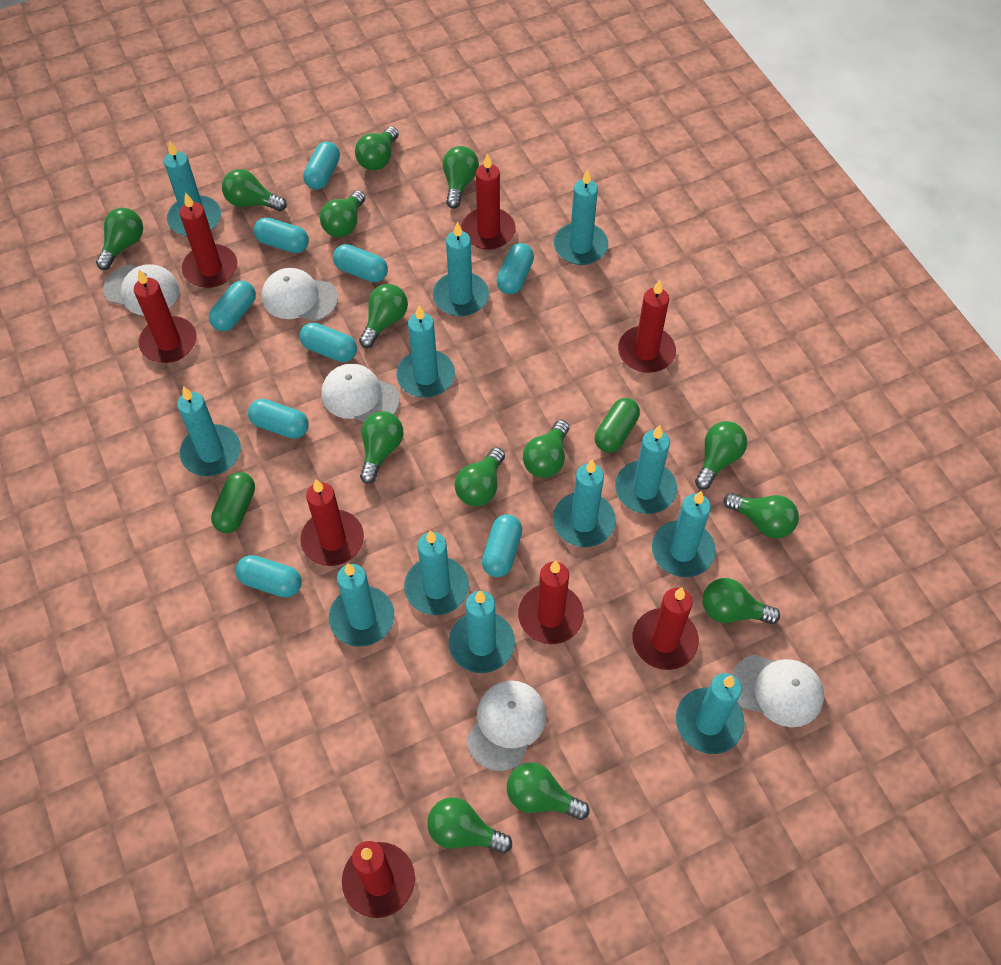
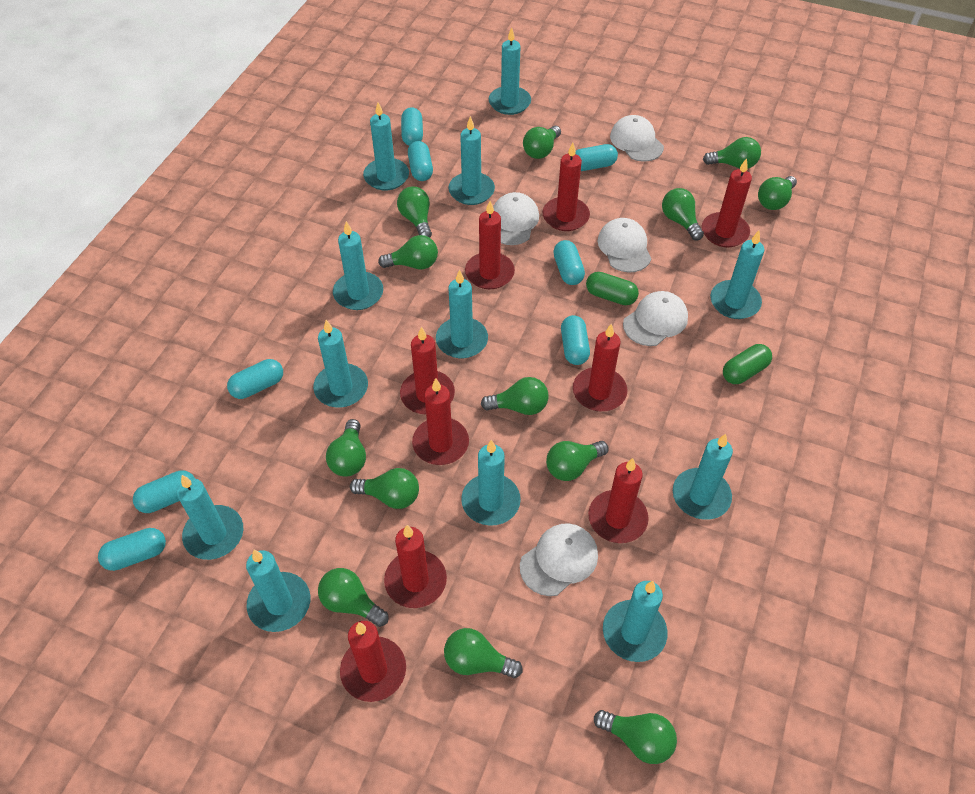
green light bulb: [96,208,143,270] [222,169,287,211] [320,190,366,237] [355,126,399,171] [359,284,408,348] [360,411,403,484] [427,797,512,854] [443,146,479,209] [455,447,505,506] [507,762,590,820] [523,420,569,478] [695,421,747,490] [703,578,780,624] [724,493,799,538] = 14 -> [318,568,389,627] [326,419,366,477] [350,468,419,509] [378,235,438,269] [397,186,432,238] [444,628,523,678] [481,377,549,415] [523,126,561,159] [546,441,608,481] [594,710,677,764] [662,188,704,240] [703,137,761,169] [758,176,797,210] = 13
red candle: [134,270,197,363] [180,192,237,288] [300,479,364,566] [342,841,415,918] [461,153,516,250] [518,561,584,644] [618,280,676,373] [632,588,699,670] = 8 -> [340,621,406,702] [384,525,447,608] [400,327,455,415] [412,378,469,465] [465,201,515,289] [543,143,590,231] [573,324,628,412] [588,458,649,543] [702,158,752,247] = 9
turquoise capsule: [209,281,256,331] [236,555,302,598] [248,399,309,439] [253,217,309,253] [300,323,357,362] [303,142,340,190] [333,244,388,282] [482,514,522,577] [496,243,534,294] = 9 -> [98,528,166,571] [133,470,195,513] [227,359,283,399] [401,107,423,146] [408,141,433,181] [553,240,585,285] [561,315,590,365] [575,144,618,171] = 8

